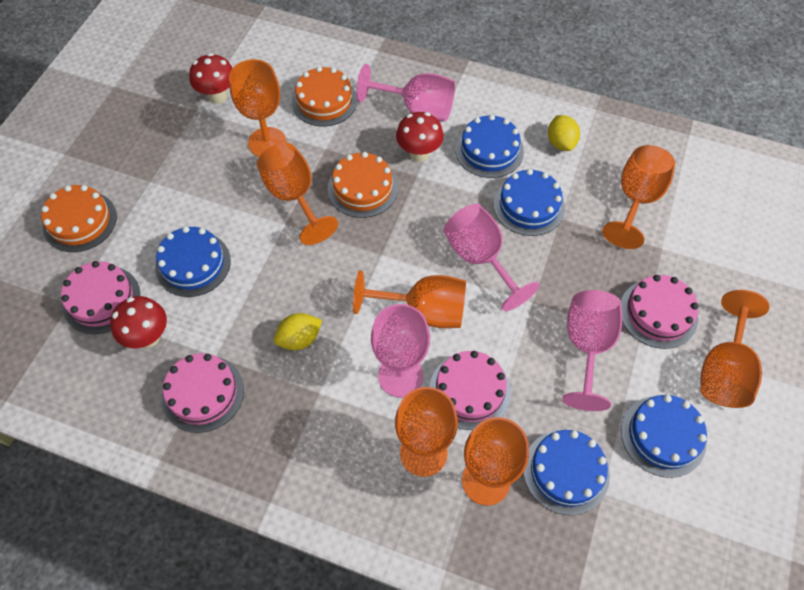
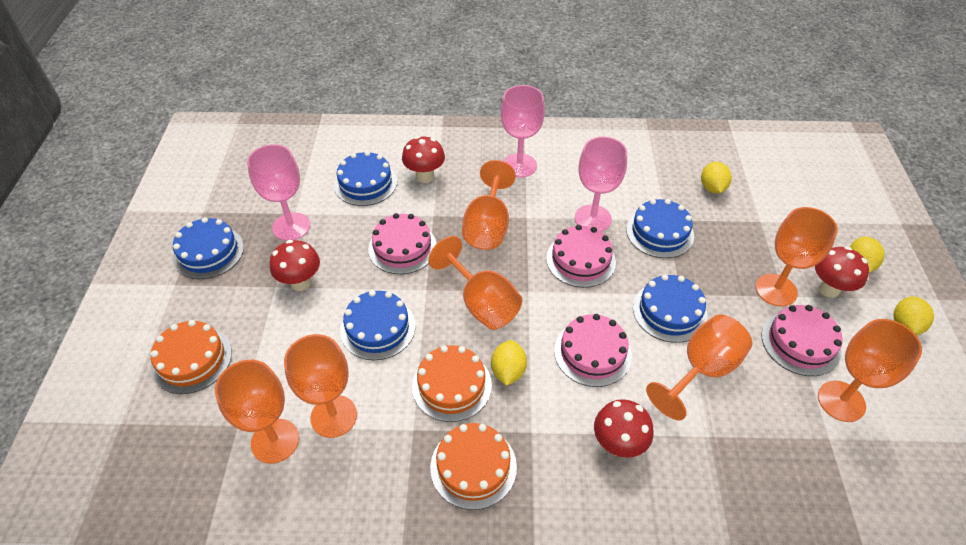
pink goblet: [356,64,455,121] [371,304,430,397] [444,204,539,311] [562,290,623,411] = 4 -> [247,144,310,241] [501,85,545,178] [575,137,627,232] = 3
red mushroom: [110,296,167,348] [189,53,232,104] [396,112,444,162] = 3 -> [270,240,320,291] [402,136,445,183] [594,399,654,458] [815,247,869,298] = 4
yellow lemon: [274,313,322,350] [548,115,580,151] = 2 -> [491,340,527,386] [701,162,732,193] [850,237,885,273] [893,296,934,336] = 4

